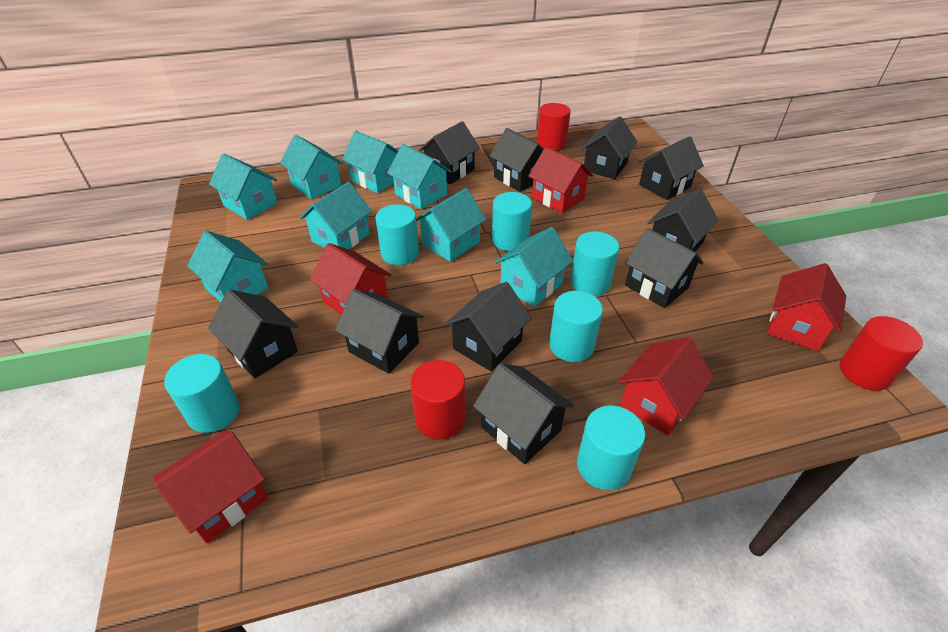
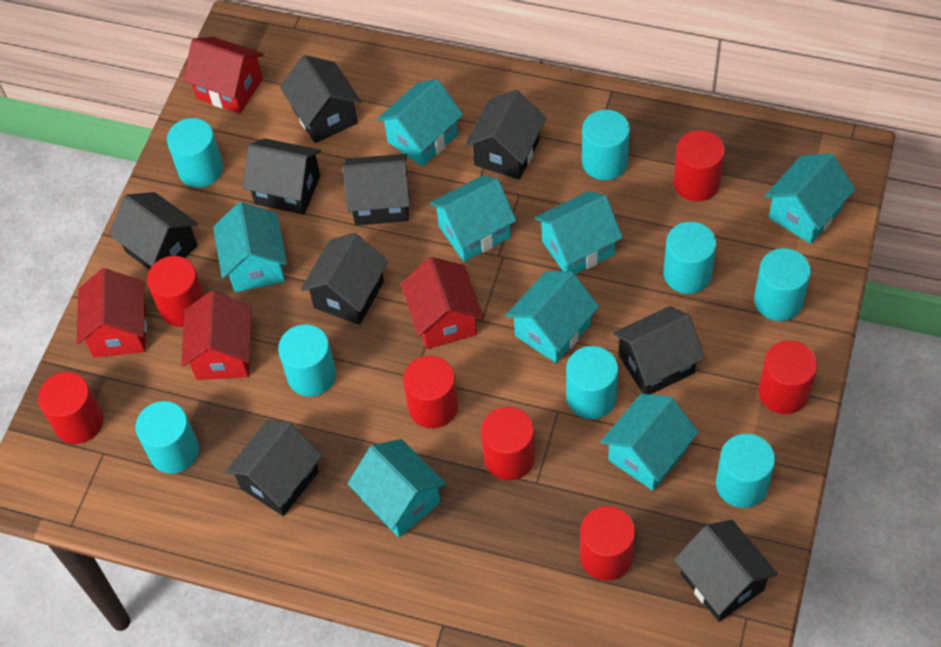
black house: [208,289,298,378] [335,289,424,374] [419,121,480,184] [445,282,532,372] [473,363,574,464] [489,128,544,192] [581,116,637,179] [625,228,704,308] [639,136,704,200] [648,189,718,252] = 10 -> [109,192,198,270] [225,420,322,516] [243,138,321,215] [280,55,361,143] [301,233,388,325] [343,154,410,226] [465,90,547,180] [613,306,705,394] [674,520,778,622] = 9
red cylinder: [410,360,466,440] [537,103,571,151] [840,316,923,391] = 3 -> [38,372,104,444] [147,256,205,327] [403,356,458,428] [481,407,535,480] [580,506,636,581] [673,130,725,201] [758,340,817,414] = 7
red house: [153,430,268,544] [310,243,391,315] [528,147,593,213] [618,337,714,435] [767,263,846,351] = 5 -> [77,268,147,358] [181,291,252,380] [183,37,264,114] [400,257,483,349] = 4
turquoise cylinder: [164,354,240,433] [376,204,419,265] [492,192,532,251] [549,291,603,362] [570,232,619,296] [577,406,645,490] = 6 -> [135,401,199,474] [167,118,223,188] [278,324,336,397] [566,346,618,419] [582,109,630,180] [663,222,717,294] [716,434,775,508] [754,248,811,321] = 8

